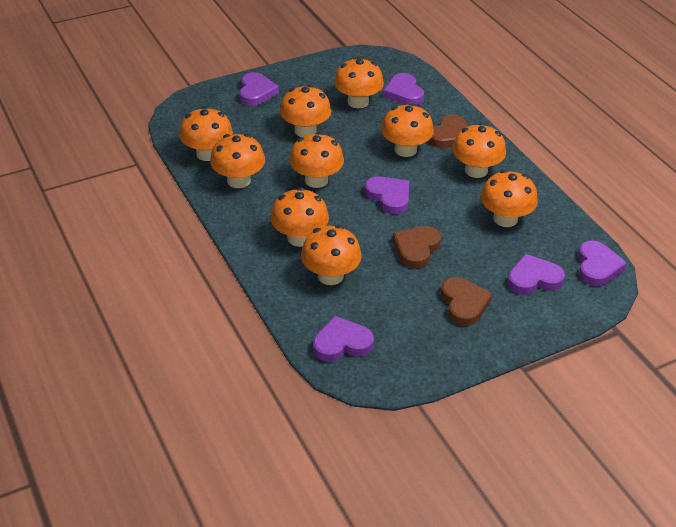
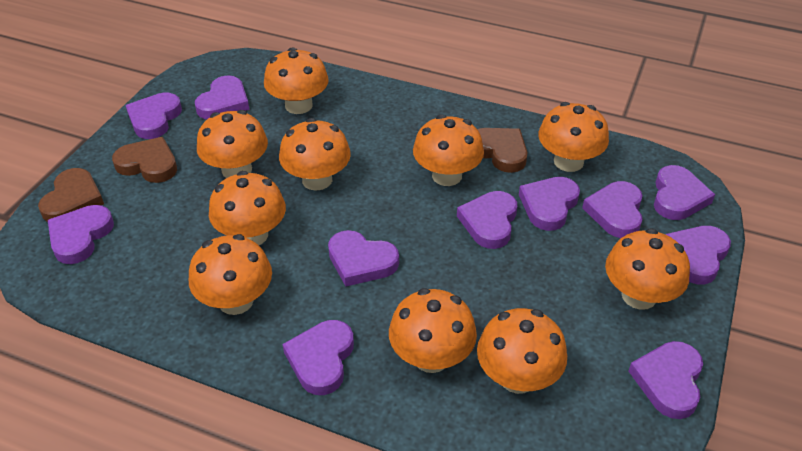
purple heart: [239,72,279,106] [313,316,374,362] [365,176,409,214] [383,73,424,105] [507,254,565,295] [578,241,627,286] = 6 -> [48,205,114,264] [126,92,182,139] [195,75,249,119] [283,320,354,395] [328,230,399,286] [457,191,517,249] [519,177,580,231] [582,181,643,238] [628,341,703,419] [654,165,715,220] [666,226,731,284] = 11

